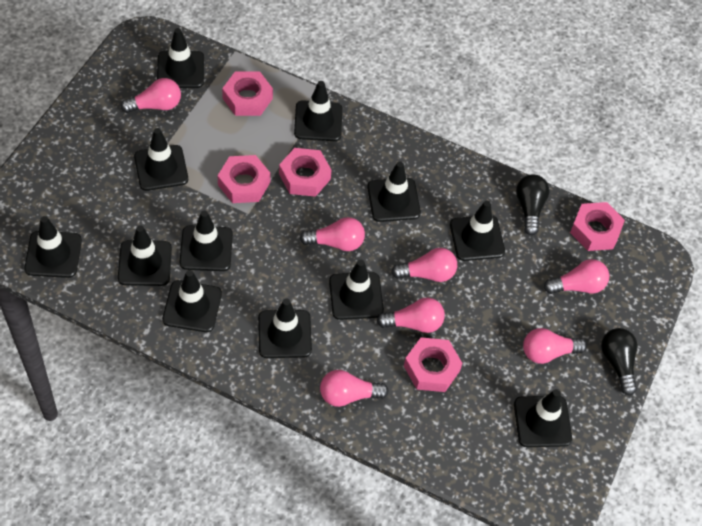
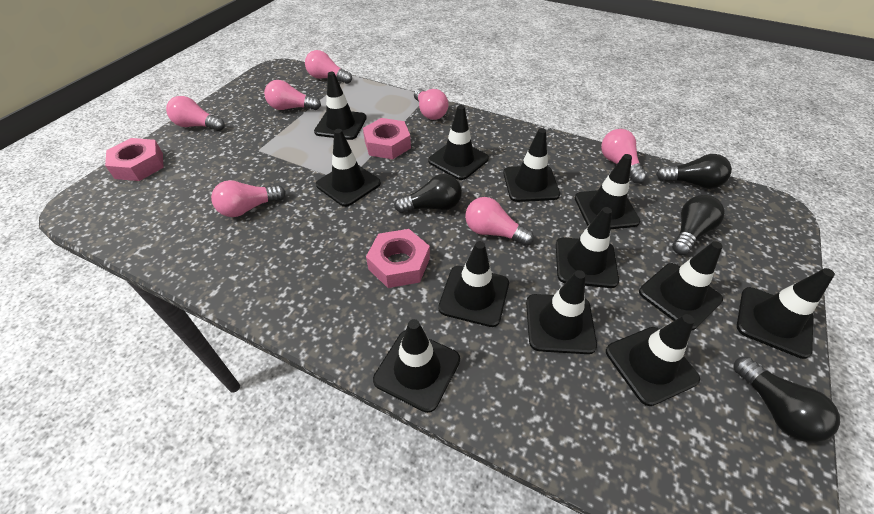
black light bulb: [516,175,549,235] [601,328,637,396] = 2 -> [394,174,462,213] [656,154,732,189] [672,195,725,255] [734,357,840,442] = 4
pink nut: [218,155,271,203] [222,72,273,116] [279,148,332,197] [404,337,462,392] [570,202,625,251] = 5 -> [105,138,164,181] [363,118,411,159] [366,229,430,288] = 3

